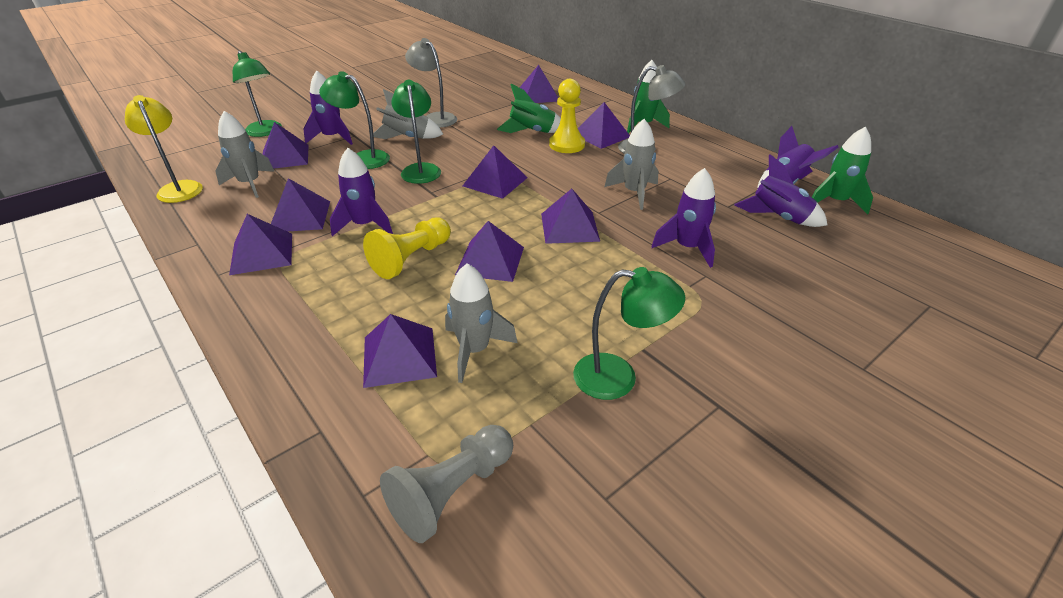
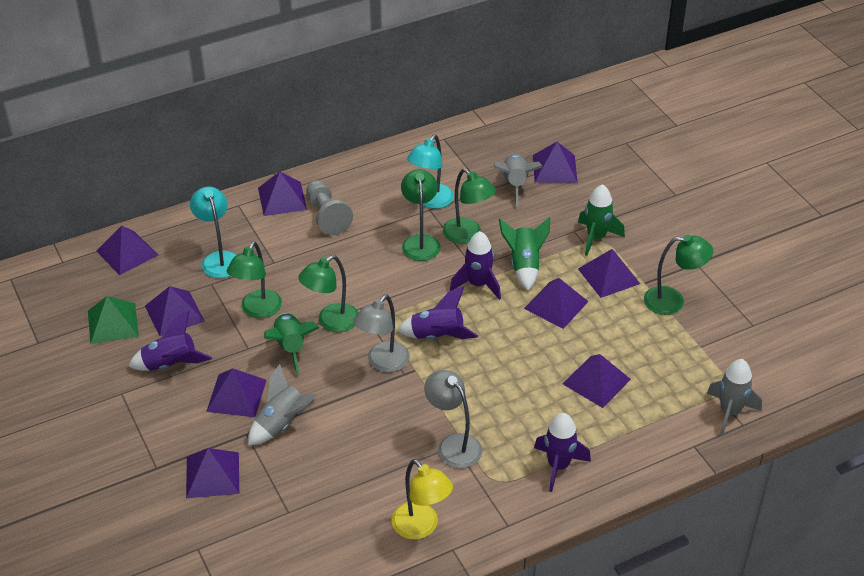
green lamp: [233,51,282,137] [319,71,390,169] [391,80,441,184] [573,267,685,400] = 4 -> [227,242,282,318] [298,255,358,332] [401,169,440,261] [443,168,496,244] [644,235,713,315] = 5
green pyramid: none = 0 -> [88,296,139,344] = 1
grey rocket: [216,111,275,198] [373,89,443,139] [445,264,518,383] [605,119,658,210] = 4 -> [248,364,317,446] [493,154,543,206] [707,359,762,436] = 3
purple rocket: [303,70,353,145] [330,148,393,236] [651,168,716,268] [734,154,827,227] [757,126,839,189] = 5 -> [128,310,212,371] [397,286,478,339] [450,231,501,300] [534,413,591,492] = 4
turquoise lamp: none = 0 -> [190,186,236,278] [407,135,454,209] = 2
yellow pawn: [363,217,451,279] [549,79,585,153] = 2 -> none = 0

